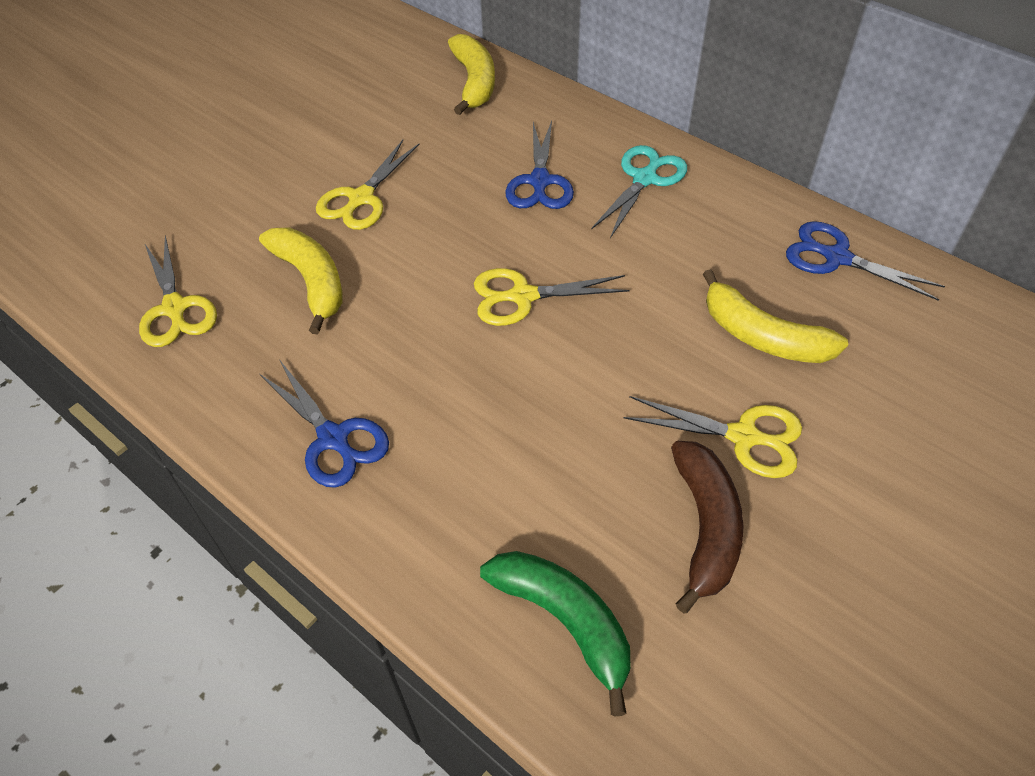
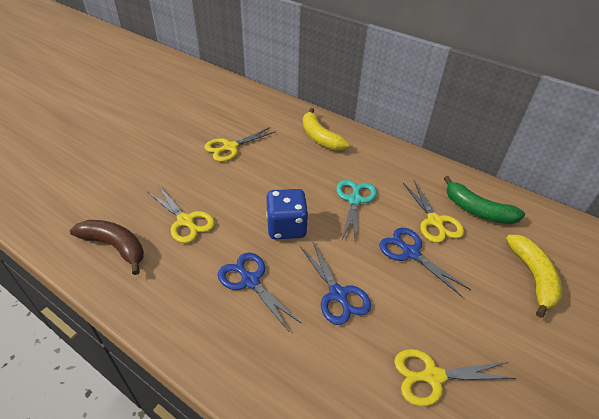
blue dice: none = 0 -> [266,189,309,239] = 1
yellow banana: [259,227,342,334] [448,34,495,115] [703,269,848,363] = 3 -> [303,108,349,151] [506,235,562,318] = 2

